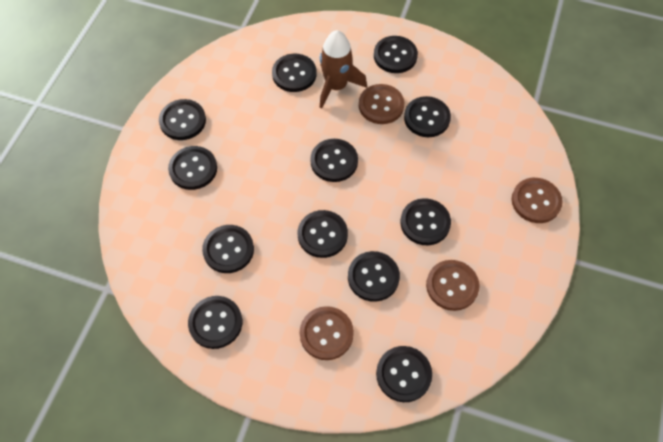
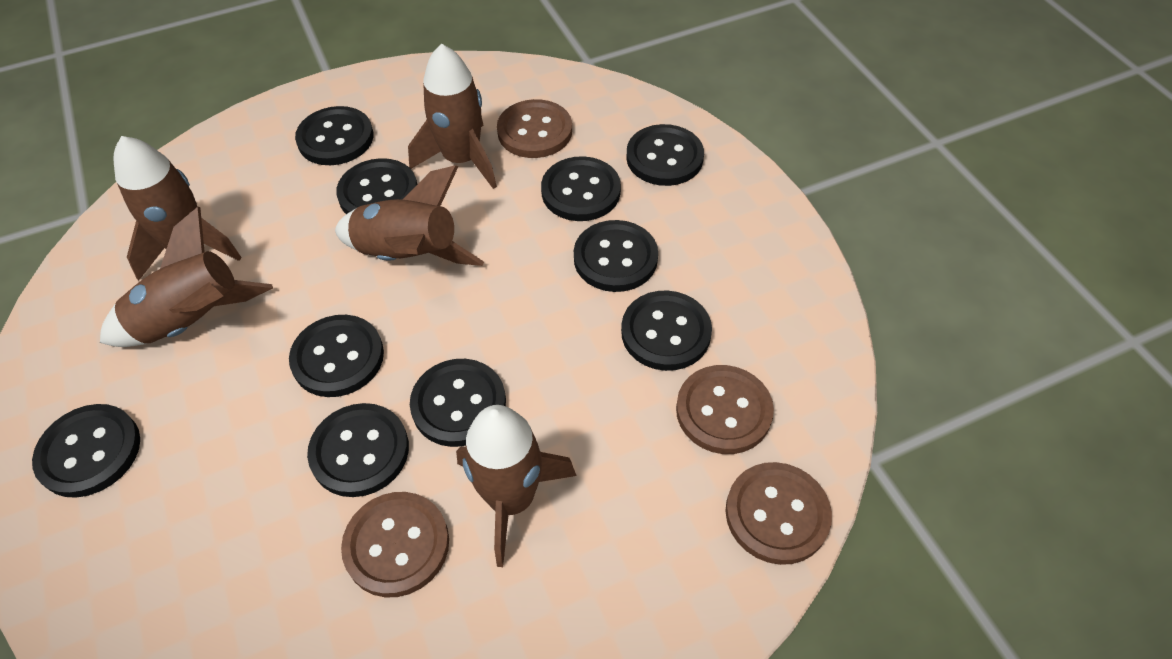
black button: [159,99,206,140] [168,146,217,190] [188,296,242,349] [202,225,254,273] [272,54,317,92] [298,210,348,258] [310,139,358,182] [348,251,400,302] [374,36,418,73] [376,346,432,402] [401,198,451,245] [404,96,451,137] = 12 -> [32,404,140,498] [289,315,384,397] [295,106,373,165] [307,403,409,497] [336,158,417,214] [410,359,506,447] [541,156,621,221] [574,220,658,292] [621,290,712,371] [626,124,704,186] = 10
brown rocket: [320,30,367,108] = 1 -> [100,207,273,347] [113,136,242,281] [335,165,484,266] [408,44,497,189] [456,405,576,567] = 5

